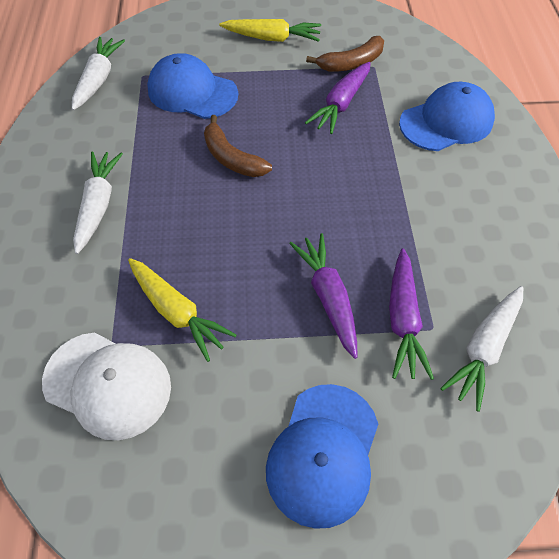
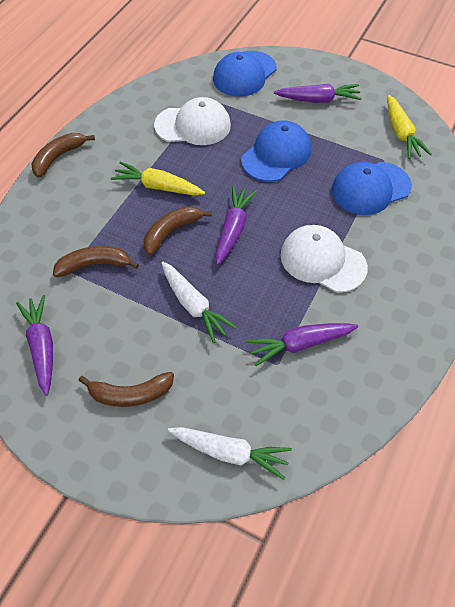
brown banana: [204,115,272,177] [306,36,384,72] = 2 -> [32,133,95,178] [53,246,139,277] [78,372,174,407] [144,206,212,255] = 4
purple carrot: [289,233,357,359] [305,62,371,134] [389,248,434,380] = 3 -> [16,295,53,396] [216,186,257,265] [247,323,359,366] [274,84,362,103] = 4
white cap: [42,332,171,440] = 1 -> [154,97,231,145] [280,225,368,293] = 2
white carrot: [72,37,125,110] [73,151,123,254] [440,286,523,412] = 3 -> [161,261,237,343] [168,427,292,480] = 2

